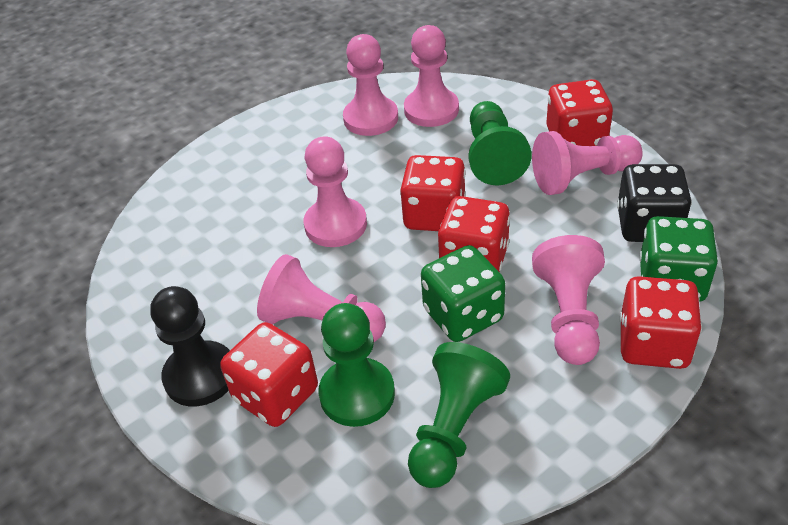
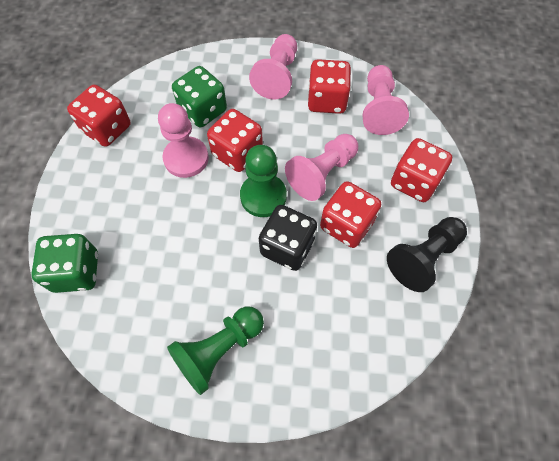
green pawn: [318,303,395,427] [408,342,510,488] [468,101,532,186] = 3 -> [167,307,264,395] [240,145,287,217] = 2
pink pawn: [257,254,386,342] [304,136,367,247] [343,34,398,136] [404,25,459,127] [532,131,643,195] [532,235,605,365] = 6 -> [158,103,209,178] [249,34,297,100] [285,134,358,201] [362,65,409,135] = 4

